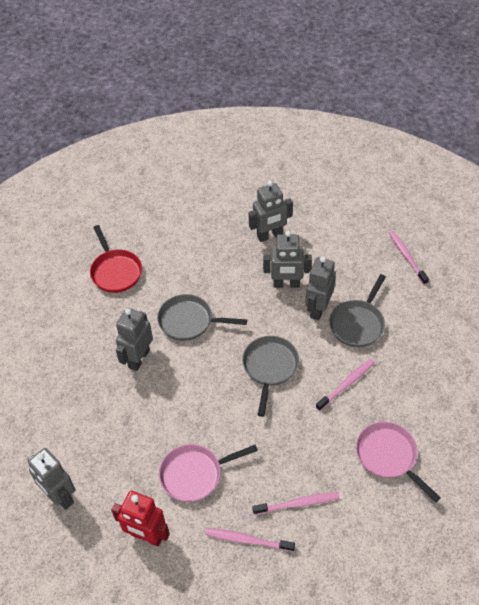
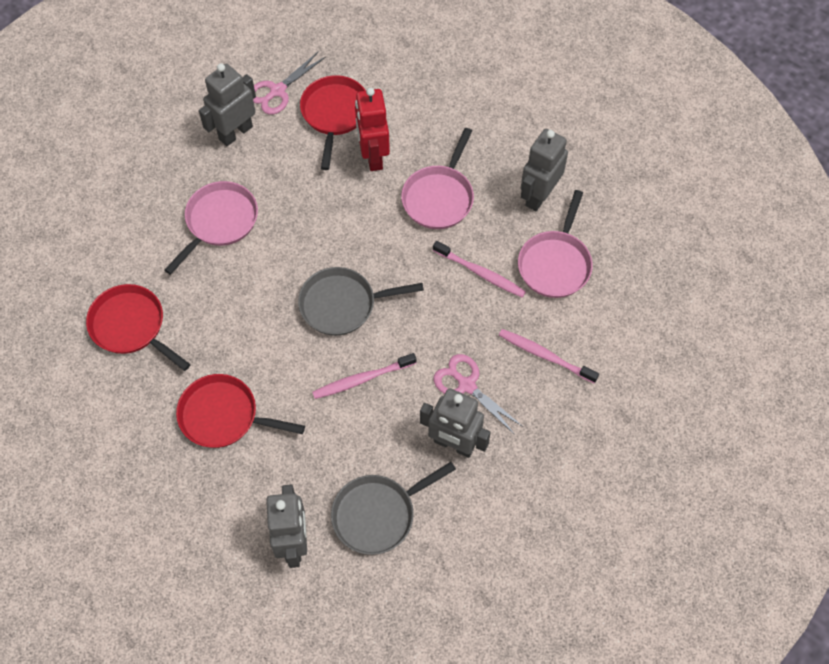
grey pan: [157,294,247,341] [242,336,299,417] [329,274,386,347] = 3 -> [298,267,424,336] [331,462,456,555] = 2
grey robot: [28,448,75,510] [116,308,153,371] [249,181,293,242] [263,231,312,288] [305,256,336,320] = 5 -> [199,63,256,146] [266,485,307,568] [420,388,491,458] [521,129,568,211] = 4
pink pan: [159,444,258,502] [356,421,441,502] = 2 -> [164,181,258,275] [401,128,474,229] [518,190,593,298] = 3
pink scissors: none = 0 -> [253,52,326,115] [434,354,523,435] = 2
pink toothbrush: [205,528,295,552] [253,492,340,515] [316,359,375,411] [389,231,429,285] = 4 -> [312,353,417,399] [433,241,526,298] [499,329,599,383] = 3
red pan: [90,225,142,293] = 1 -> [86,284,191,371] [176,374,305,448] [300,75,366,170] = 3

